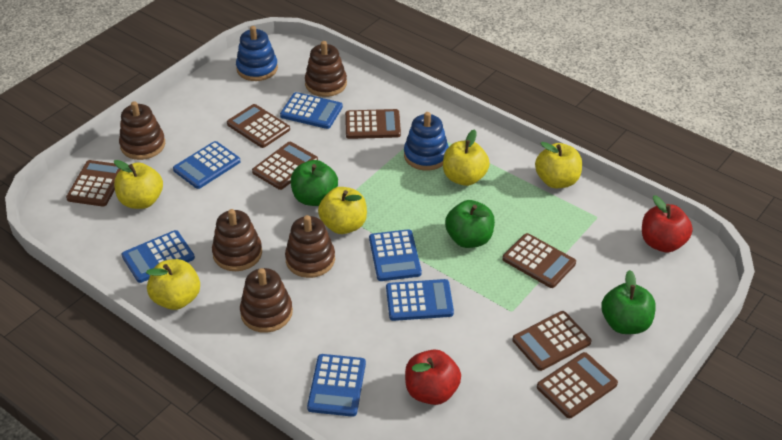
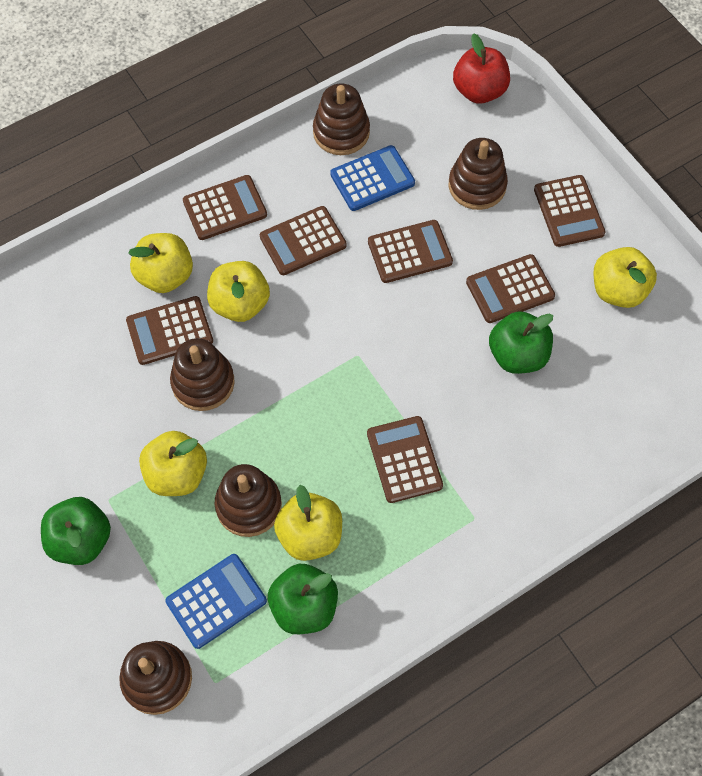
blue calculator: [121,230,195,283] [173,141,241,189] [280,92,343,129] [307,354,366,417] [369,229,422,281] [386,279,454,321] = 6 -> [165,554,267,649] [330,145,415,211] = 2
blue stacking toy: [236,26,278,81] [404,112,449,171] = 2 -> none = 0
red apple: [405,350,461,405] [642,195,693,253] = 2 -> [453,33,510,104] = 1

